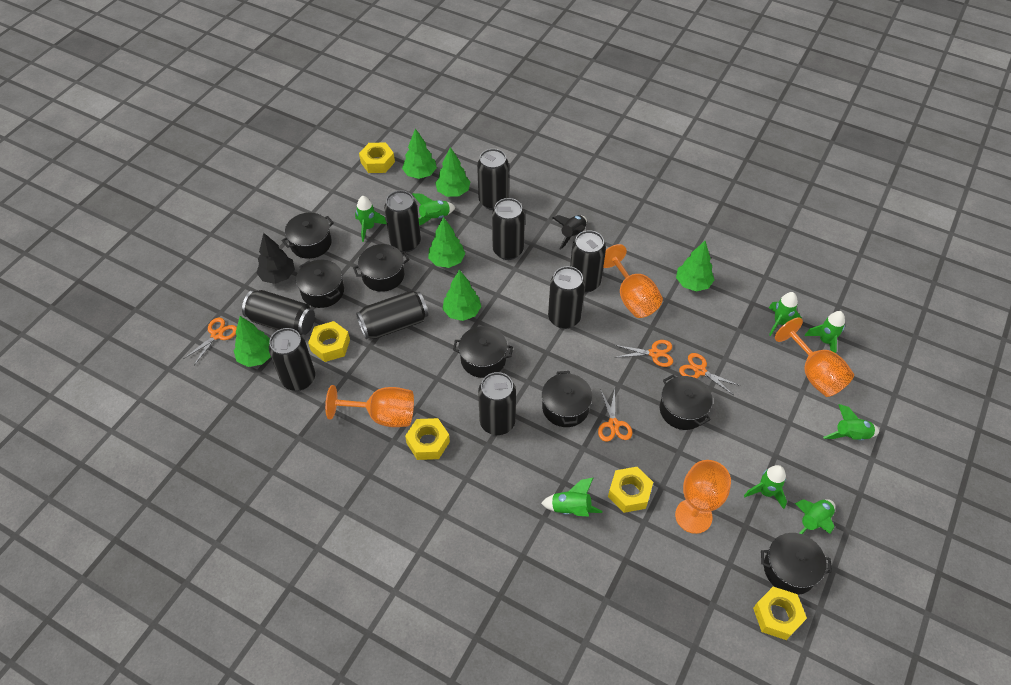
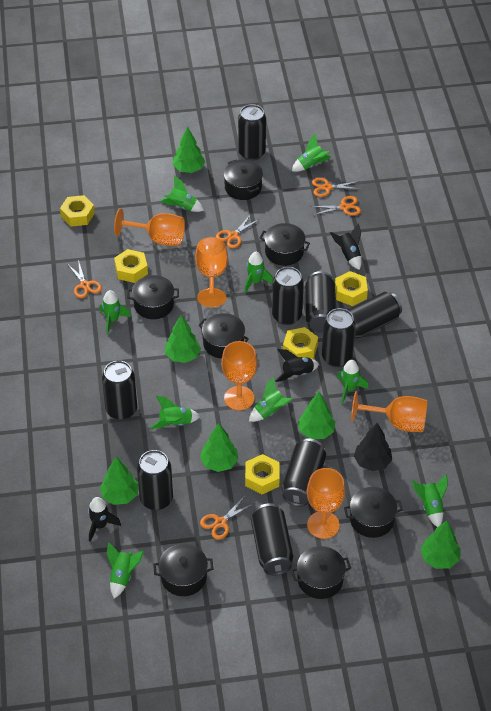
black rocket: [553,215,587,250] = 1 -> [88,497,121,542] [275,349,319,382] [330,223,361,270] = 3
green rocket: [355,196,387,242] [412,193,455,225] [541,477,602,517] [744,465,787,509] [769,292,802,336] [795,499,835,534] [805,311,845,353] [823,404,879,440] = 8 -> [99,290,131,334] [107,542,144,598] [150,396,200,429] [160,175,204,212] [244,252,273,293] [249,376,293,422] [292,134,331,172] [337,360,368,404] [412,474,448,527] = 9
orange goblet: [325,385,414,427] [603,244,663,318] [675,460,731,534] [775,317,854,397] = 4 -> [114,208,185,246] [195,237,228,307] [221,341,257,411] [307,468,345,539] [351,391,428,432] = 5
orange scissors: [183,318,237,365] [598,388,633,442] [614,340,673,367] [679,353,740,395] = 4 -> [68,260,102,298] [200,496,253,540] [216,214,260,248] [311,196,361,216] [312,178,360,197] = 5

